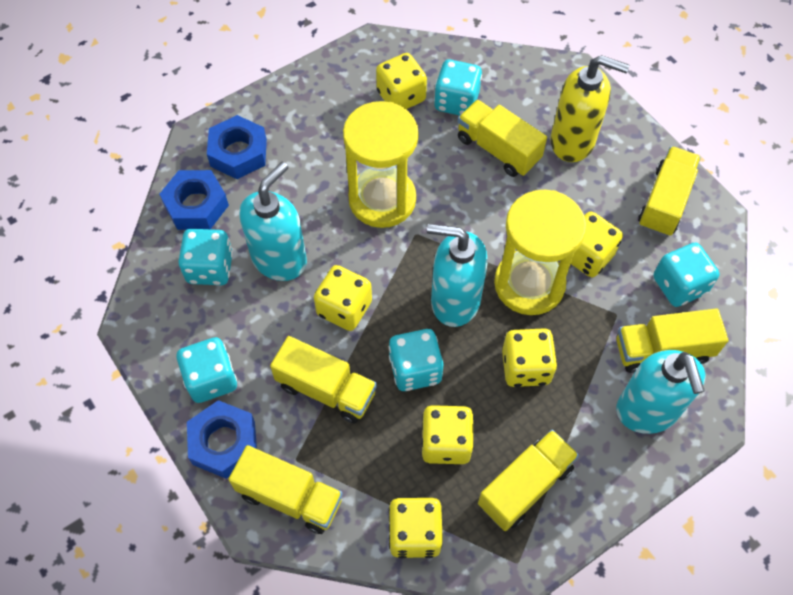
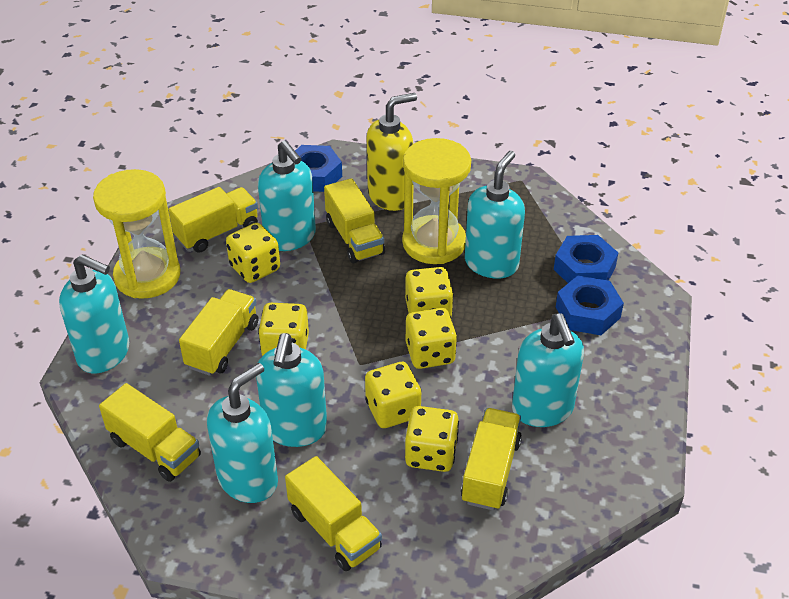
turquoise dice: [177,337,237,403] [178,229,233,285] [389,329,443,391] [434,59,482,116] [654,242,720,307] = 5 -> none = 0
turquoise soap dispenser: [239,162,307,281] [427,224,488,327] [616,350,706,434] = 3 -> [59,254,129,373] [207,363,278,503] [256,333,327,447] [258,140,316,251] [465,151,525,279] [512,313,584,427] = 6

